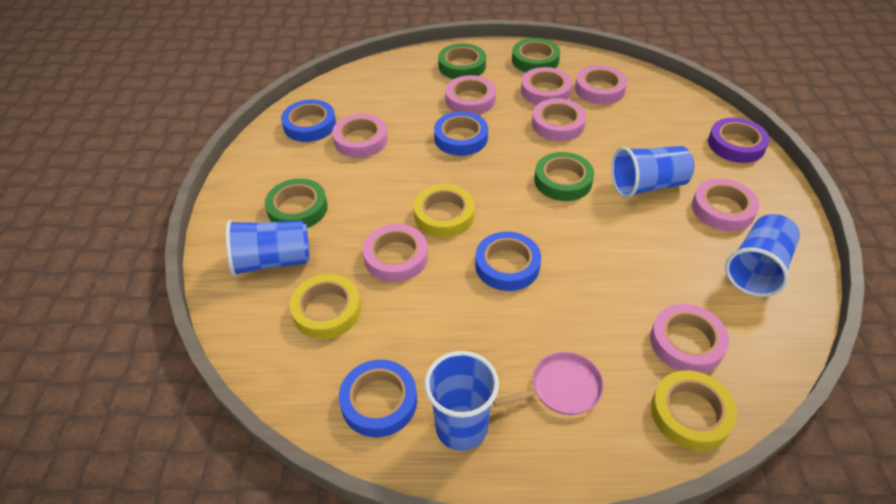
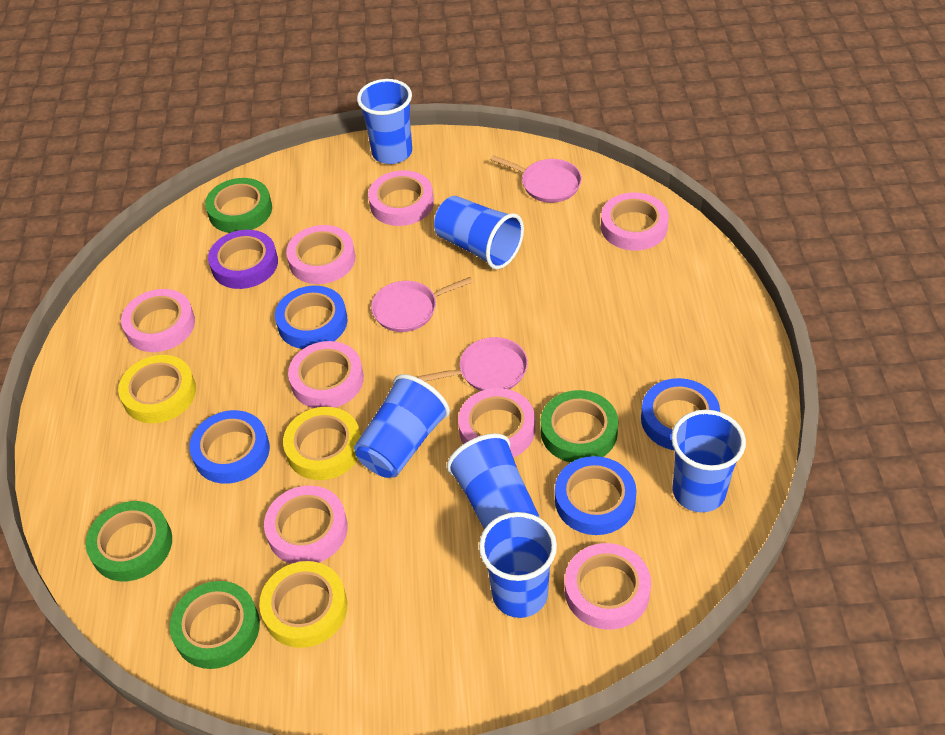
blue cup: [225,220,310,276] [424,351,499,451] [611,146,694,198] [725,214,800,297] = 4 -> [354,374,450,478] [357,79,412,164] [434,196,524,269] [447,433,539,529] [479,512,557,618] [671,410,746,512] = 6
pink pan: [493,352,604,415] = 1 -> [371,277,473,332] [418,337,528,391] [491,155,582,203] = 3

